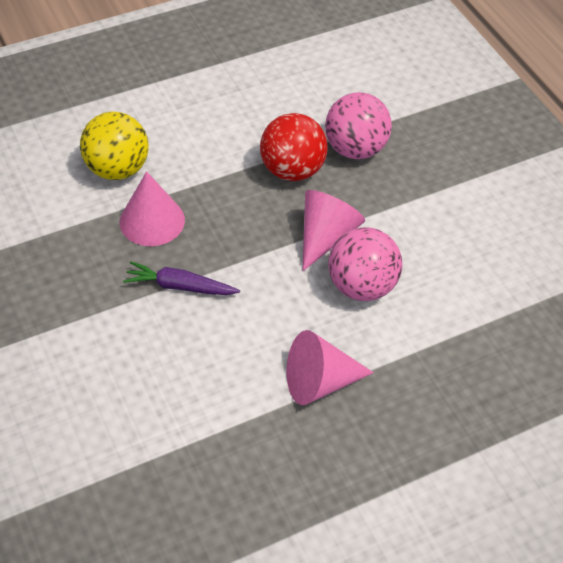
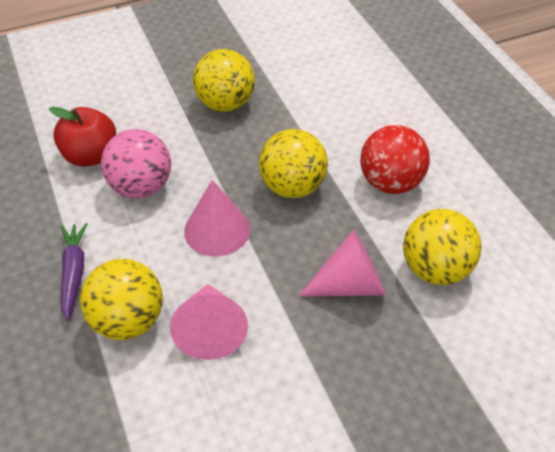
pink ball: [325,92,392,159] [328,227,403,301] = 2 -> [101,129,171,198] = 1
red apple: none = 0 -> [49,107,116,167] = 1
yellow ball: [80,112,149,180] = 1 -> [80,259,163,340] [193,49,255,112] [259,129,328,198] [403,209,481,285] = 4

